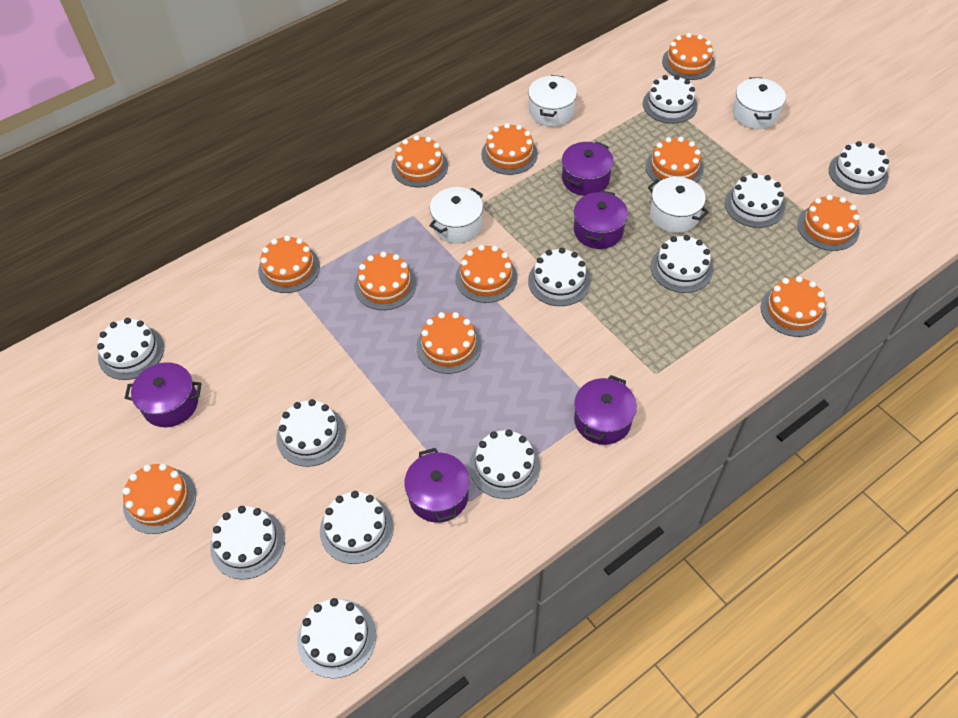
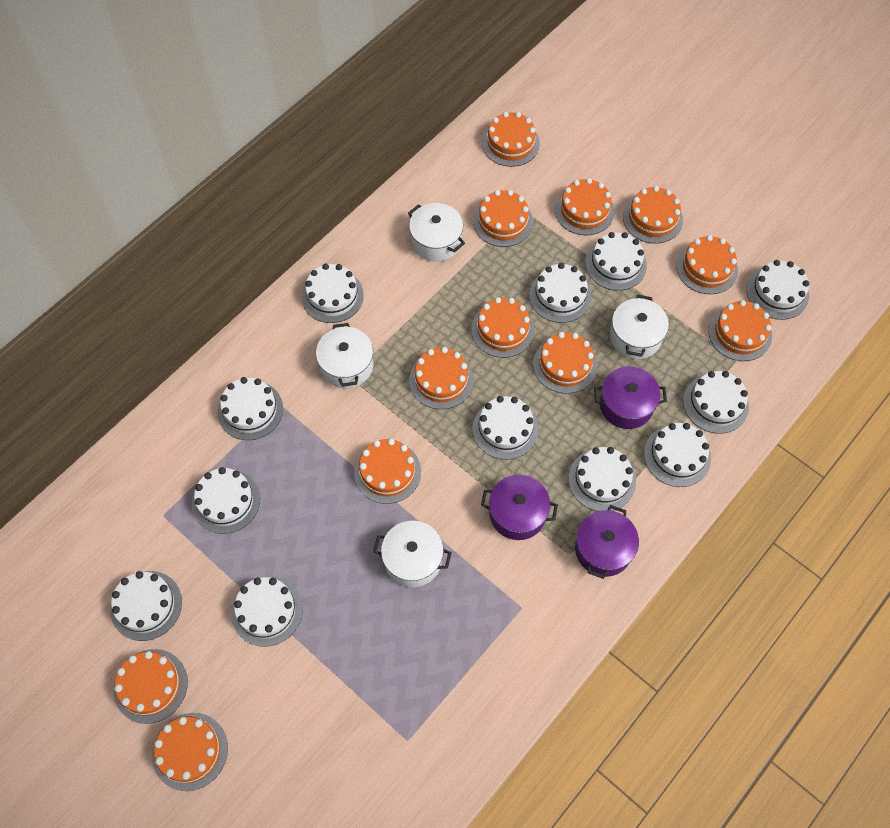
orange cake: [123,463,196,534] [258,235,320,293] [354,252,416,310] [391,135,448,187] [416,312,482,374] [455,245,518,303] [481,123,538,175] [646,137,703,183] [662,33,715,80] [760,276,826,337] [797,195,860,251] = 11 -> [113,649,188,724] [152,713,228,791] [354,438,421,504] [409,347,474,409] [471,297,534,358] [473,190,533,247] [482,112,540,167] [533,332,597,394] [555,178,615,235] [623,186,683,244] [676,235,738,294] [708,300,772,361] = 12
purple pot: [125,362,202,427] [404,448,469,523] [562,142,614,196] [574,190,628,249] [574,375,637,445] = 5 -> [481,475,558,540] [575,505,639,579] [594,366,667,429] = 3
white cake: [97,318,164,380] [210,506,285,580] [276,399,346,467] [297,598,376,678] [320,491,394,564] [469,429,540,499] [528,248,591,306] [643,75,698,124] [651,235,713,293] [725,173,785,228] [829,141,889,195] = 11 -> [110,571,182,641] [192,467,260,534] [217,377,283,440] [231,576,303,647] [302,264,364,323] [472,396,538,460] [529,263,591,323] [569,447,636,511] [585,232,647,291] [644,423,711,487] [683,371,749,434] [746,260,809,320] = 12

